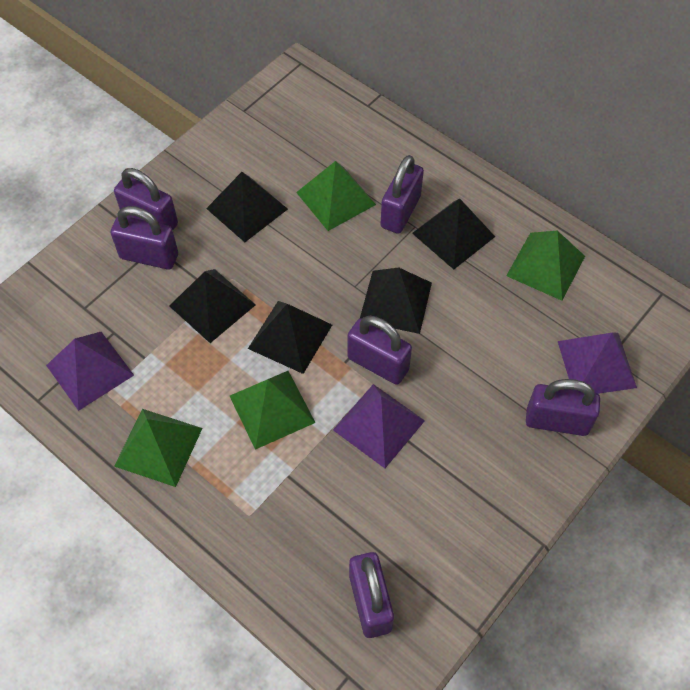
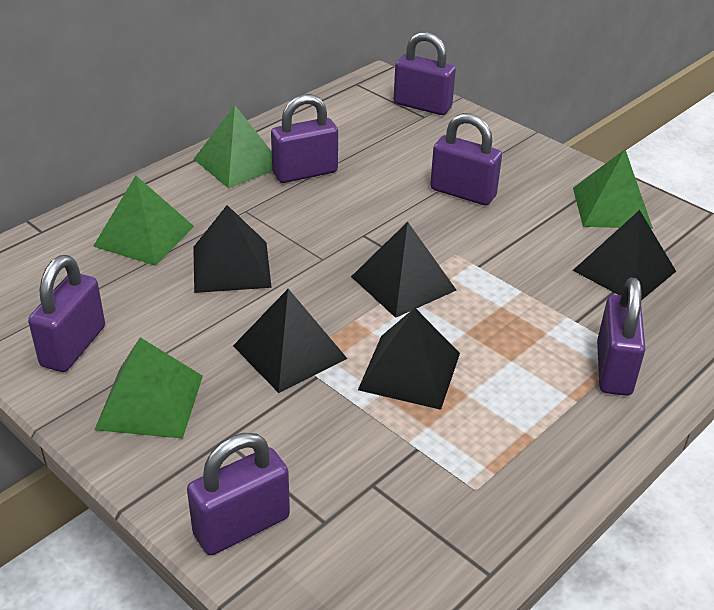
purple pyramid: [46,332,134,411] [333,384,425,468] [558,333,637,394] = 3 -> none = 0

